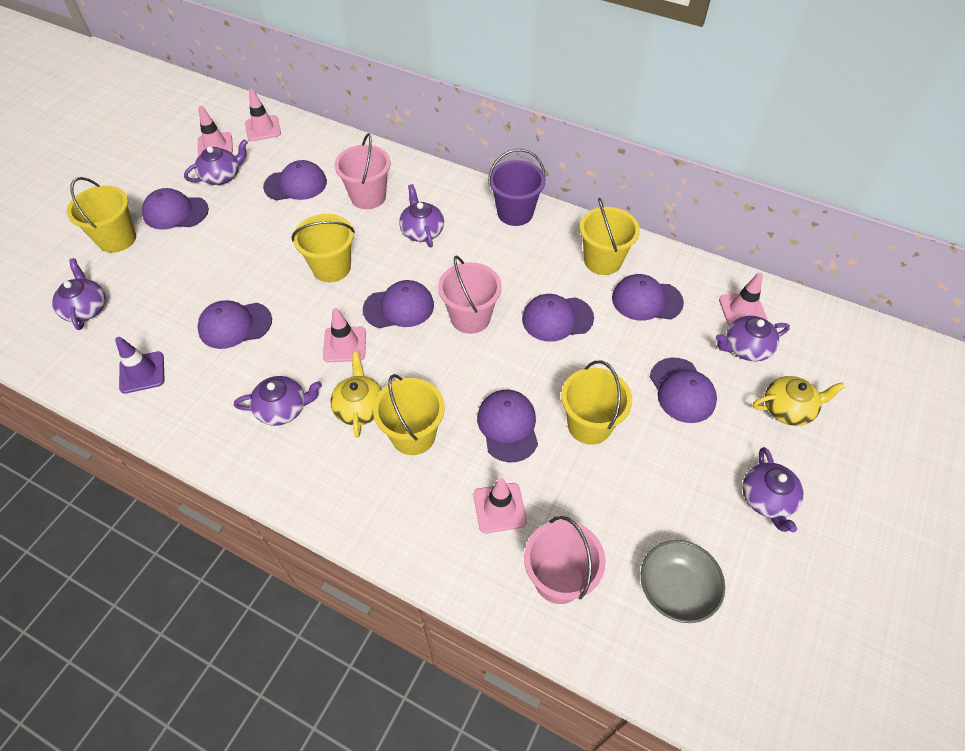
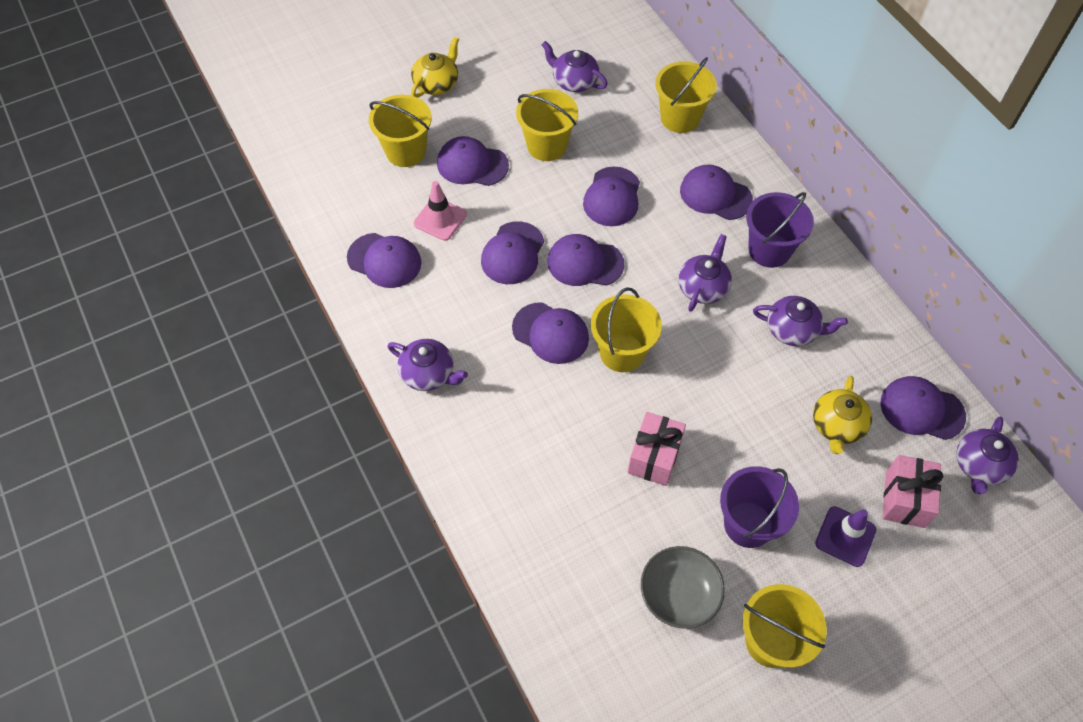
pink bucket: [334,133,391,209] [438,256,502,334] [524,516,606,604] = 3 -> none = 0
pink gift: none = 0 -> [628,412,686,486] [883,455,943,528] = 2
pink traffic cone: [198,106,233,156] [245,89,281,141] [323,308,366,362] [473,478,527,534] [719,273,767,326] = 5 -> [414,181,467,241] = 1
purple bucket: [488,149,546,226] = 1 -> [720,466,799,548] [746,192,814,268] = 2
purple teapot: [52,258,106,330] [184,140,248,185] [234,376,322,426] [399,184,444,248] [716,316,790,361] [742,447,803,532] = 6 -> [387,339,468,391] [542,41,608,92] [678,234,732,312] [753,296,848,346] [956,417,1019,494] = 5

